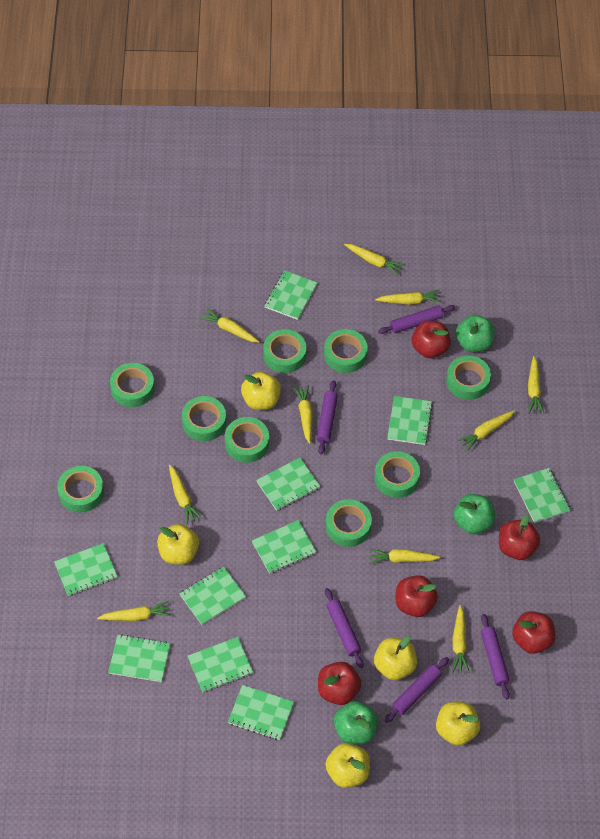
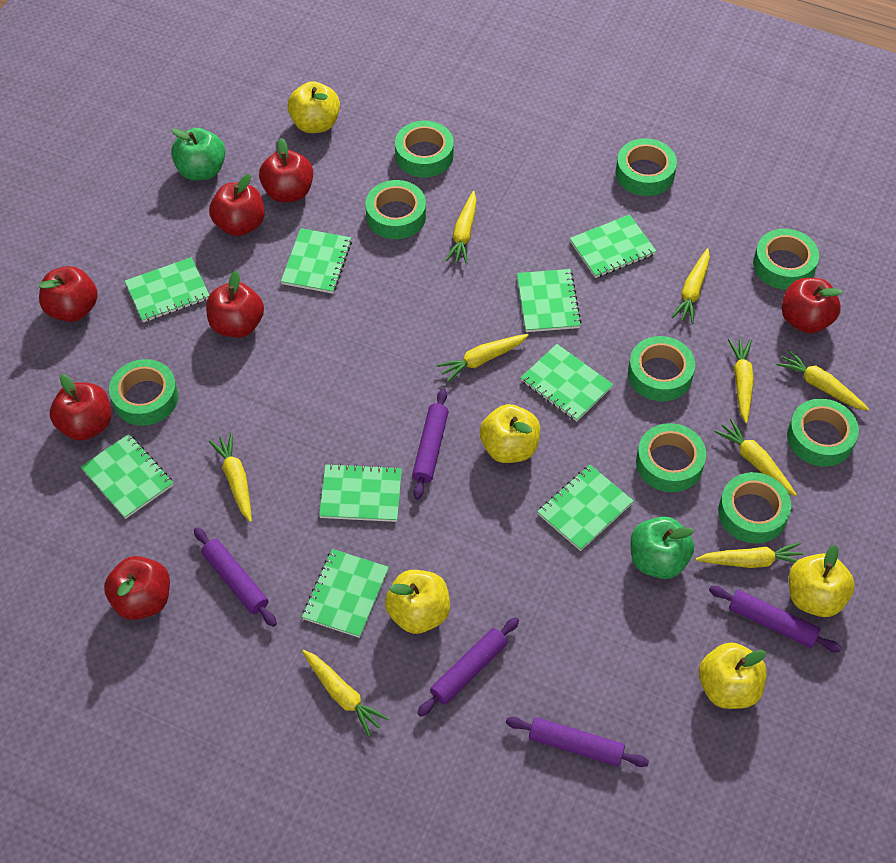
green apple: [334,701,378,745] [454,494,495,534] [456,315,495,352] = 3 -> [171,128,226,181] [630,516,694,579] = 2
green notebook: [54,543,118,596] [108,634,170,682] [179,566,246,625] [188,637,253,692] [228,685,294,740] [252,520,316,574] [256,458,320,511] [264,270,318,320] [387,396,433,445] [513,468,571,523] = 10 -> [81,434,173,519] [125,257,209,322] [281,228,352,294] [302,549,389,638] [319,463,402,522] [517,269,582,332] [521,344,613,422] [537,465,634,551] [570,215,656,278] = 9
red apple: [318,662,361,705] [396,575,438,617] [412,321,450,358] [499,514,540,560] [512,611,555,654] = 5 -> [38,266,98,322] [50,374,111,441] [104,556,170,620] [206,271,264,338] [209,174,265,236] [259,138,313,203] [782,278,843,333] = 7
yellow carrot: [97,601,171,621] [169,465,202,524] [199,308,260,343] [293,385,313,444] [344,244,404,276] [369,549,441,564] [375,290,441,305] [452,605,470,673] [457,410,515,452] [528,356,544,414] = 10 -> [209,433,252,522] [302,650,389,737] [436,334,529,382] [445,191,477,264] [671,248,710,324] [695,542,803,568] [714,419,797,496] [728,339,754,423] [776,349,869,411] = 9

